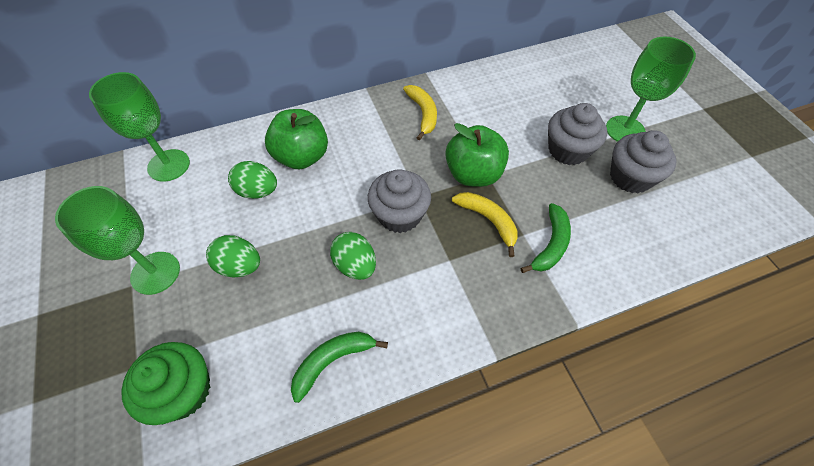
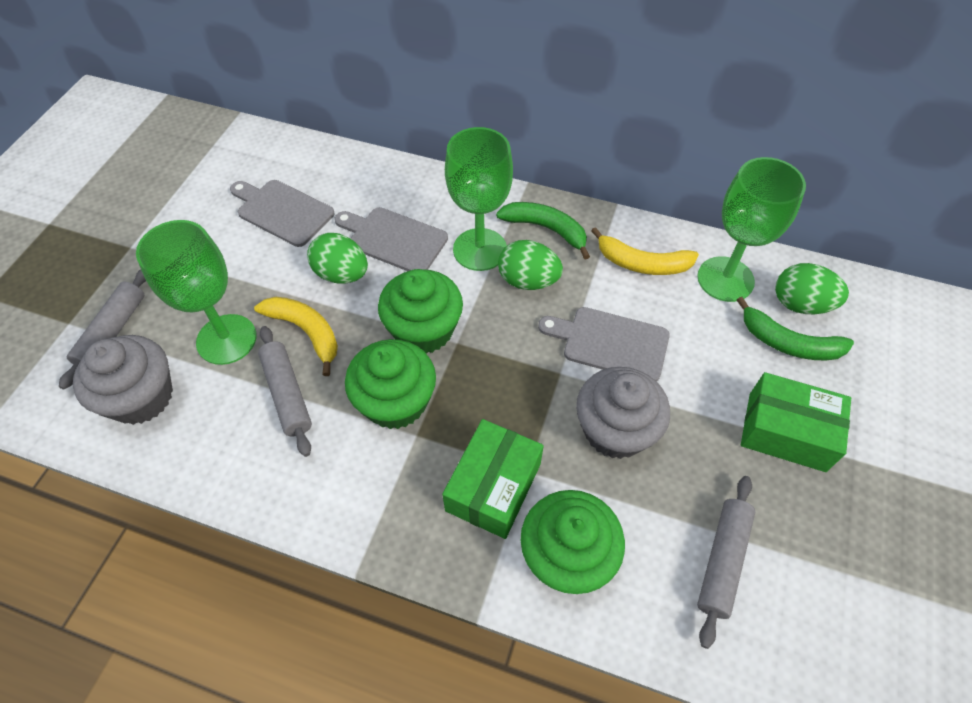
green apple: [265,109,328,169] [445,123,509,187] = 2 -> none = 0
green box: none = 0 -> [442,419,544,539] [741,372,851,472] = 2
green cupcake: [121,342,210,425] = 1 -> [345,339,436,429] [378,269,463,353] [520,490,625,594] = 3
grey cupcake: [368,169,431,233] [548,103,607,165] [610,130,677,193] = 3 -> [73,335,173,425] [576,367,670,459] = 2
grey cutting board: none = 0 -> [230,180,334,247] [335,207,448,271] [538,307,670,381] = 3
grey rolling pin: none = 0 -> [59,269,146,389] [258,326,312,457] [697,476,755,649] = 3

